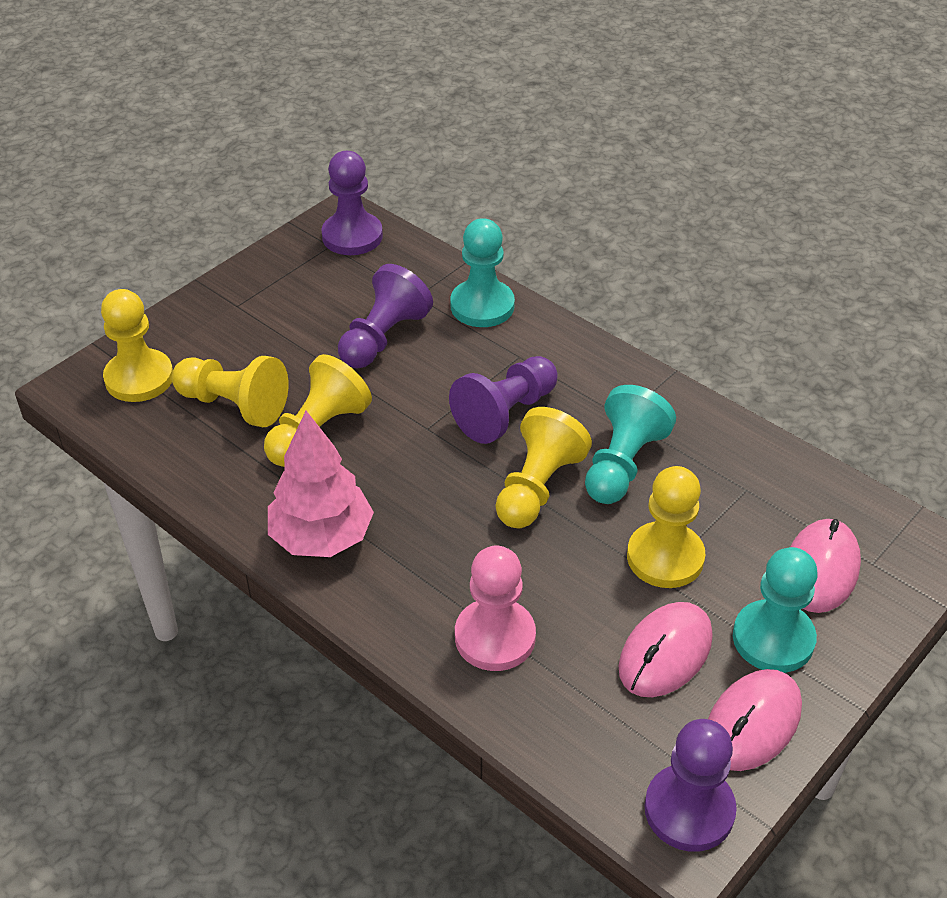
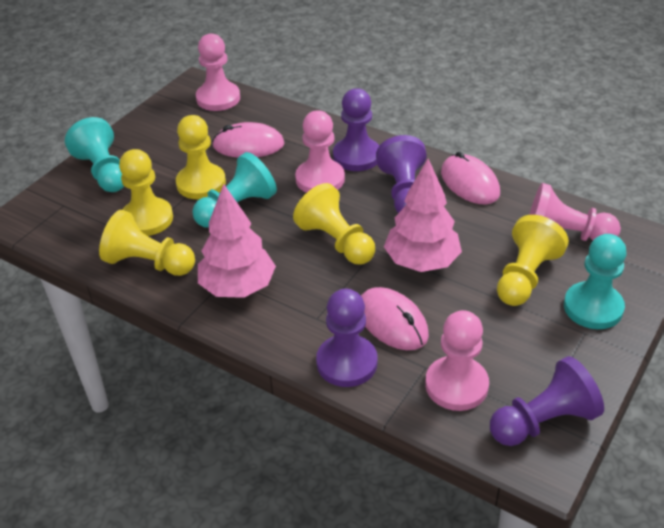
pink pawn: [455,546,536,671] = 1 -> [196,34,240,111] [295,110,345,193] [425,310,489,411] [529,183,621,241] = 4
pink tree: [268,411,374,557] = 1 -> [198,184,276,298] [384,159,462,272] = 2

